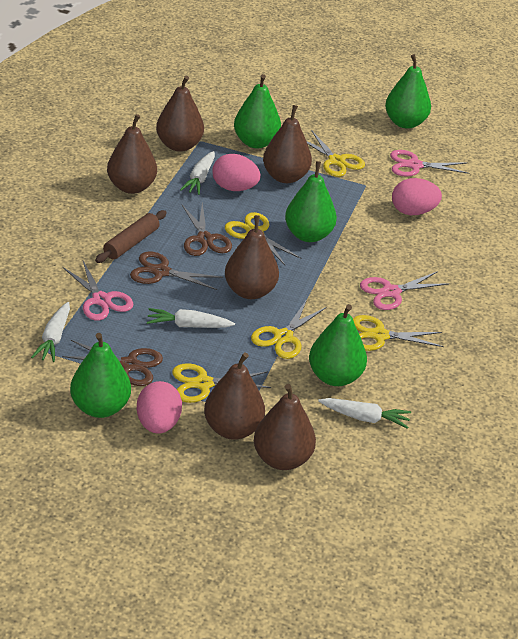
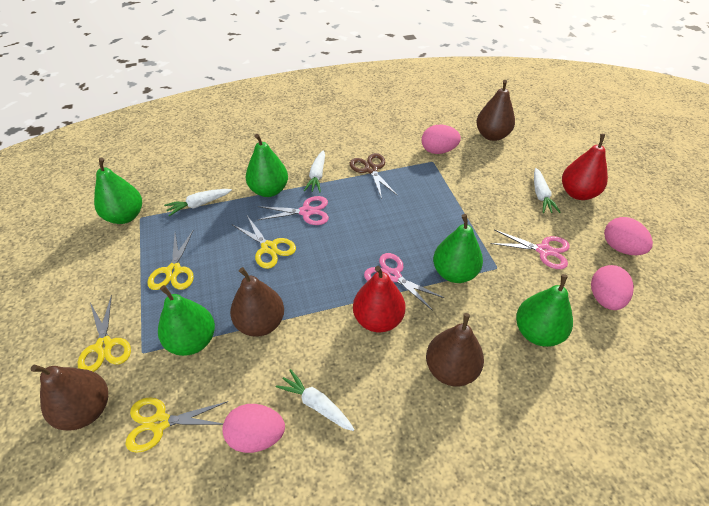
brown pear: [107,114,157,194] [156,76,204,152] [204,353,265,440] [225,215,279,299] [254,384,316,470] [263,105,312,183] = 6 -> [31,364,108,431] [230,267,284,337] [426,313,484,386] [476,80,515,141] = 4
brown rolling pin: [95,210,167,263] = 1 -> none = 0
brown scissors: [62,340,163,386] [130,252,223,290] [182,203,232,256] = 3 -> [350,153,398,199] = 1
pink egg: [137,381,182,434] [212,154,261,191] [392,178,442,215] = 3 -> [222,404,285,453] [422,124,461,154] [591,265,634,310] [604,217,653,255] = 4
red pear: none = 0 -> [353,266,406,332] [562,134,608,200] = 2
yellow scissors: [172,363,271,403] [225,212,302,265] [251,299,327,359] [307,130,365,177] [353,315,444,351] = 5 -> [78,295,131,372] [125,397,229,453] [148,231,194,290] [233,216,296,269] = 4

